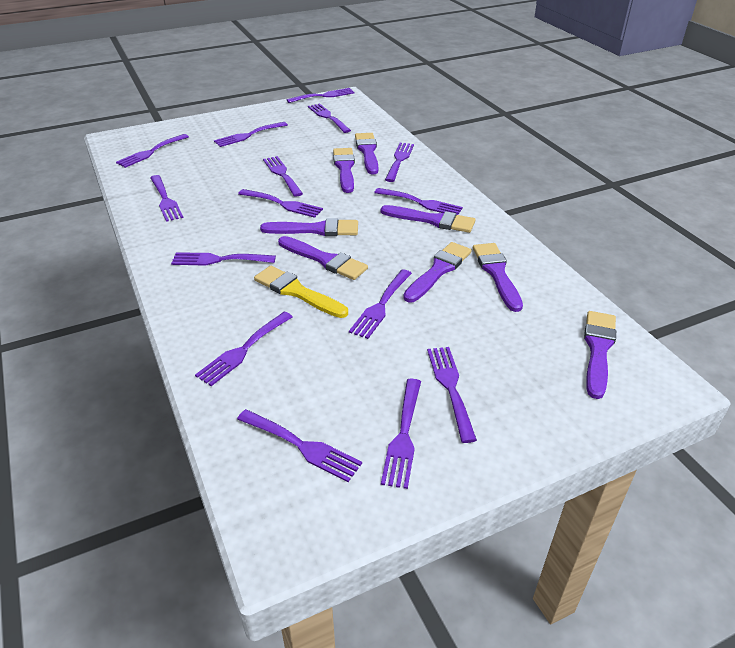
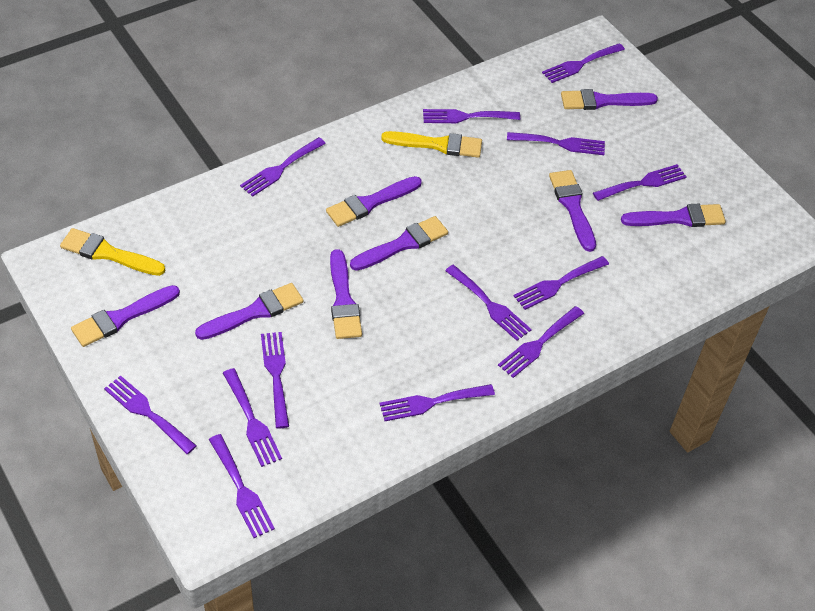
purple fork: [116,134,189,168] [150,175,184,222] [171,252,276,266] [195,312,293,386] [214,122,288,147] [237,409,362,482] [238,189,323,218] [263,156,303,197] [286,88,355,103] [308,103,351,133] [349,269,412,339] [374,188,463,215] [381,379,421,489] [385,143,414,182] [427,347,477,443] = 15 -> [104,375,197,454] [209,434,275,538] [223,368,282,467] [240,137,326,197] [261,332,289,428] [379,384,495,421] [423,109,520,123] [445,265,532,341] [498,306,584,378] [507,132,605,155] [513,256,609,310] [542,43,625,83] [593,164,687,201] = 13
yellow brush: [254,266,348,318] = 1 -> [60,228,166,276] [381,131,482,158] = 2

